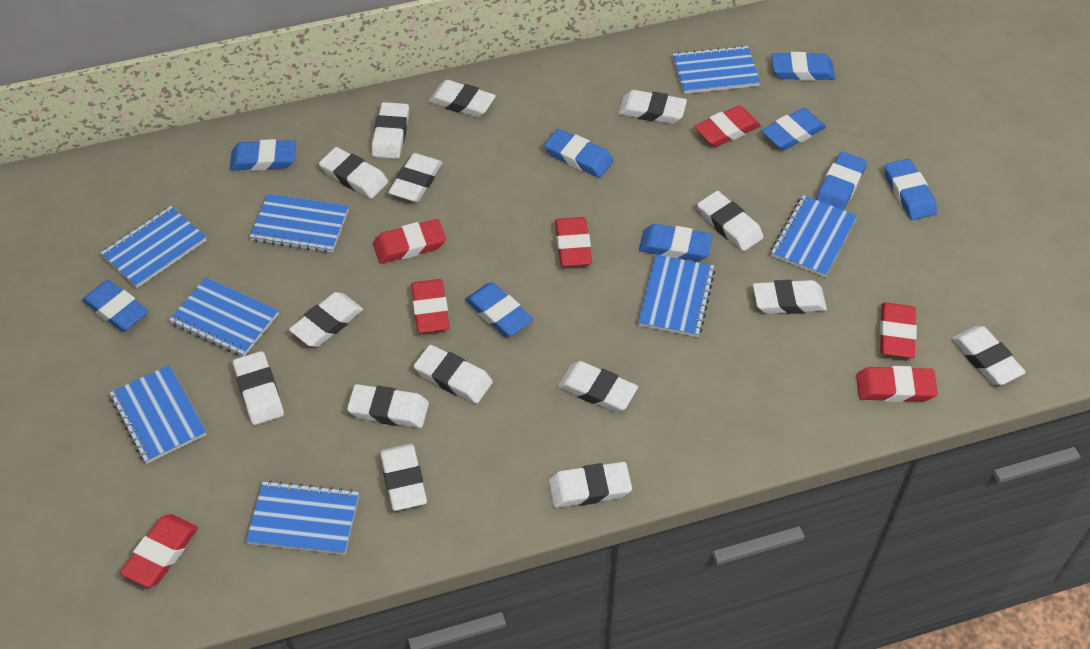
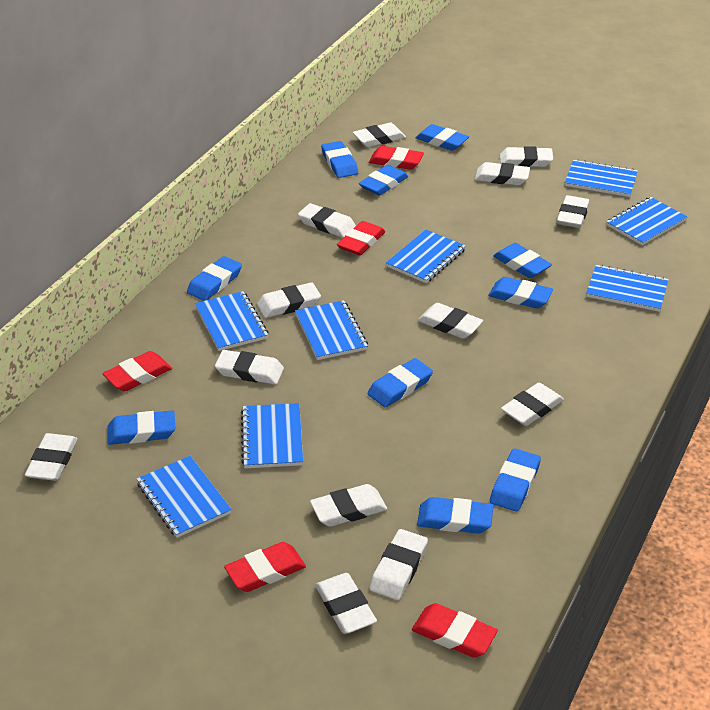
blue eraser: [82,280,149,332] [230,139,296,171] [465,282,533,337] [544,129,614,178] [639,224,713,261] [761,108,826,150] [772,52,835,81] [816,151,867,210] [884,159,937,220] = 9 -> [107,410,175,445] [187,256,242,301] [321,141,358,178] [359,165,408,196] [368,358,433,407] [416,124,469,151] [417,497,493,534] [488,277,553,308] [490,448,541,512] [493,243,552,278] = 10
red eraser: [120,514,198,587] [373,219,446,264] [411,279,450,333] [555,217,592,267] [694,105,761,147] [856,366,938,402] [880,302,917,358] = 7 -> [102,351,172,391] [224,542,306,592] [337,221,385,255] [369,146,424,170] [412,603,498,658] = 5
white eraser: [233,351,284,425] [289,292,363,347] [319,147,388,199] [347,384,429,428] [371,102,409,159] [380,444,427,511] [388,153,443,202] [414,345,493,404] [428,80,496,117] [549,462,632,508] [558,361,638,412] [618,90,687,124] [697,191,763,251] [753,280,827,314] [952,326,1026,385] = 15 -> [25,433,77,481] [215,350,284,384] [257,282,321,318] [298,203,356,238] [310,484,387,527] [315,573,377,634] [353,122,406,147] [370,529,428,600] [418,303,483,339] [474,162,530,185] [500,146,553,167] [501,383,564,426] [557,195,590,228] = 13

